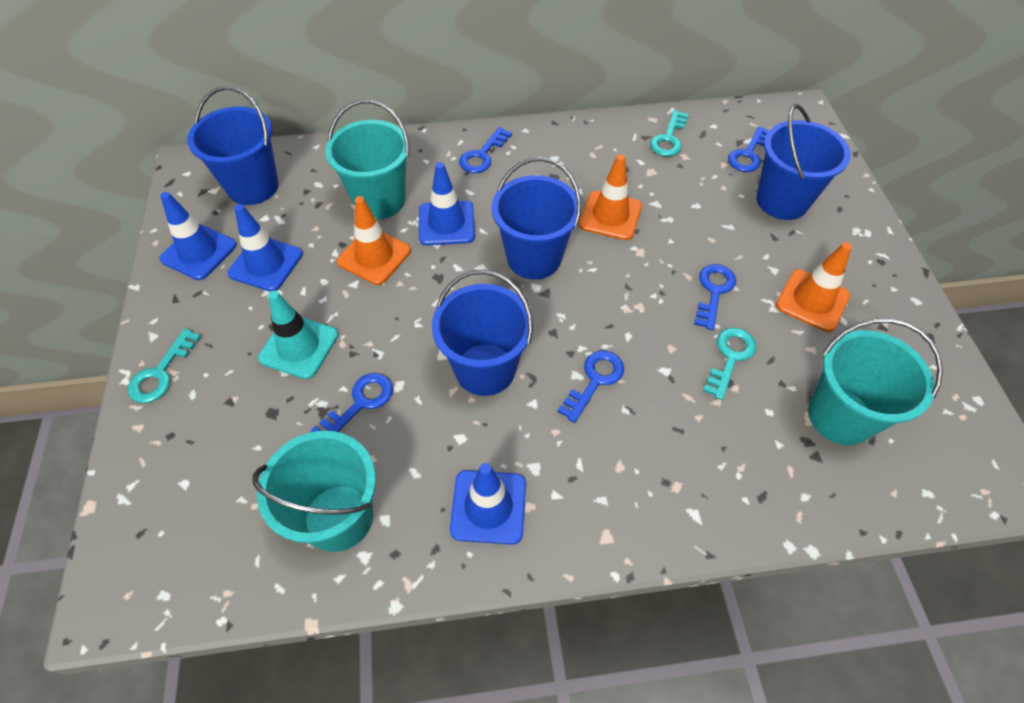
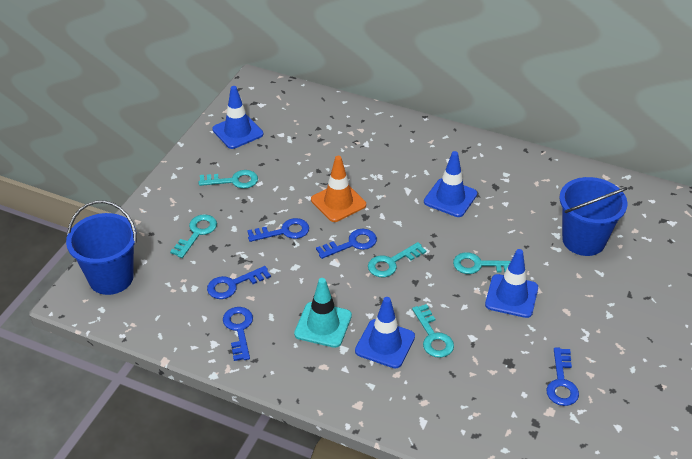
blue bucket: [187,86,279,205] [432,270,533,396] [492,157,581,280] [757,104,851,220] = 4 -> [66,200,137,295] [559,177,628,256] = 2
orange traffic cone: [337,196,411,285] [579,154,642,240] [776,242,852,332] = 3 -> [311,156,366,222] = 1
turquoise bucket: [252,431,376,552] [325,100,410,219] [808,318,943,445] = 3 -> none = 0
turquoise key: [128,329,201,403] [650,110,689,157] [703,328,757,400] = 3 -> [170,214,217,258] [199,170,258,189] [368,242,426,277] [412,304,454,358] [453,252,511,274] = 5

